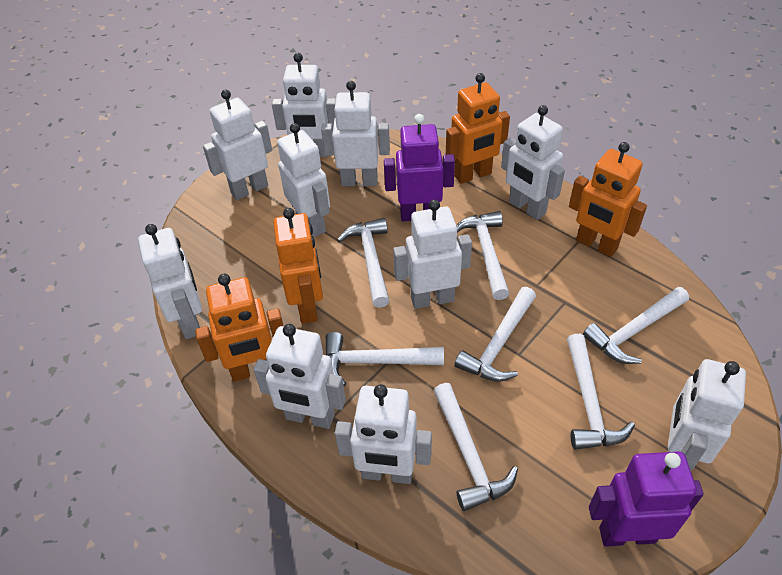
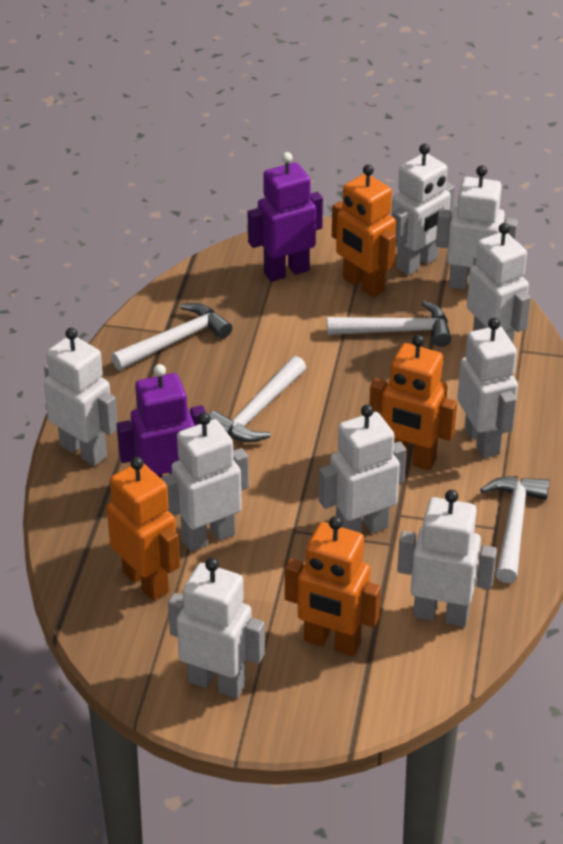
white hammer: [326,332,444,386] [337,218,389,308] [434,383,518,511] [455,287,536,382] [456,211,510,300] [567,334,635,450] [583,287,689,364] = 7 -> [111,303,232,370] [209,356,306,442] [327,301,451,347] [480,476,549,583] = 4
white robot: [138,224,202,339] [203,89,272,200] [254,324,346,429] [272,53,336,157] [277,123,330,237] [321,81,390,186] [335,384,432,484] [393,199,472,309] [501,105,565,220] [668,359,746,471] = 10 -> [44,327,118,466] [161,412,249,551] [168,558,265,698] [319,405,406,533] [392,144,455,275] [397,490,497,627] [436,165,518,289] [457,318,518,458] [467,223,531,343] = 9

